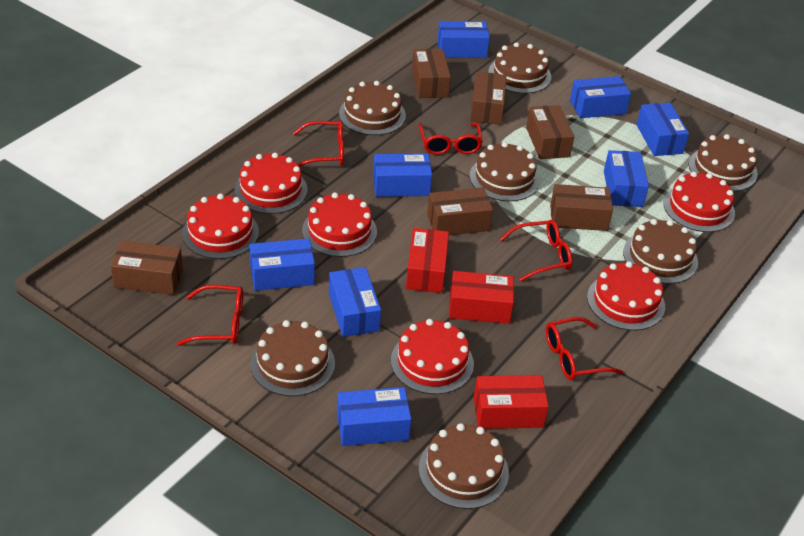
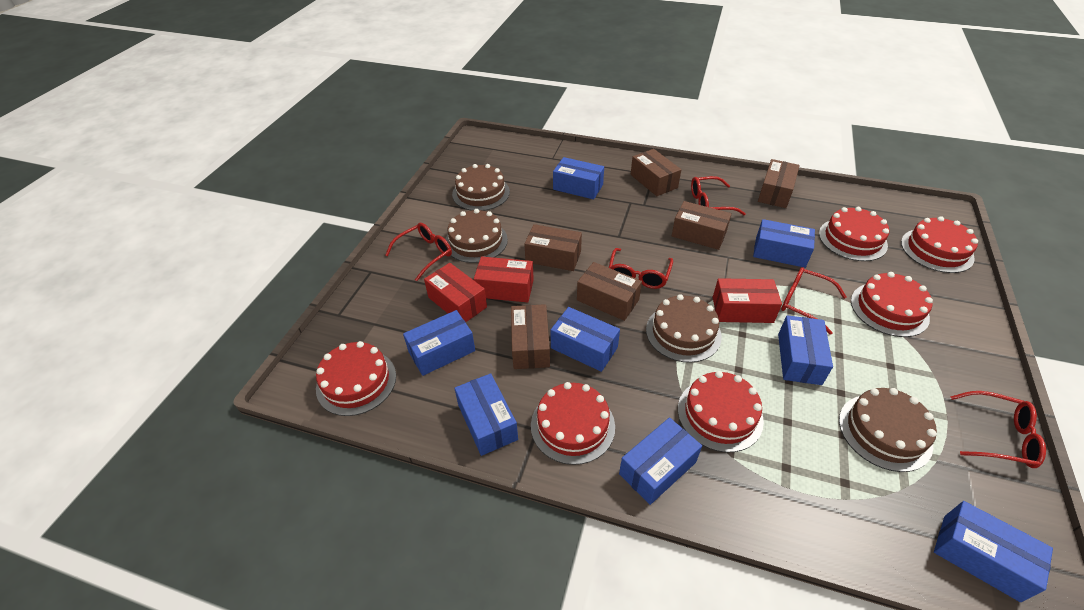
brown cake: [250,320,335,396] [339,81,406,135] [419,423,509,509] [470,142,540,201] [488,42,551,93] [623,219,698,284] [689,134,758,191] = 7 -> [445,209,508,263] [452,164,510,211] [646,294,722,363] [839,388,937,472] = 4

